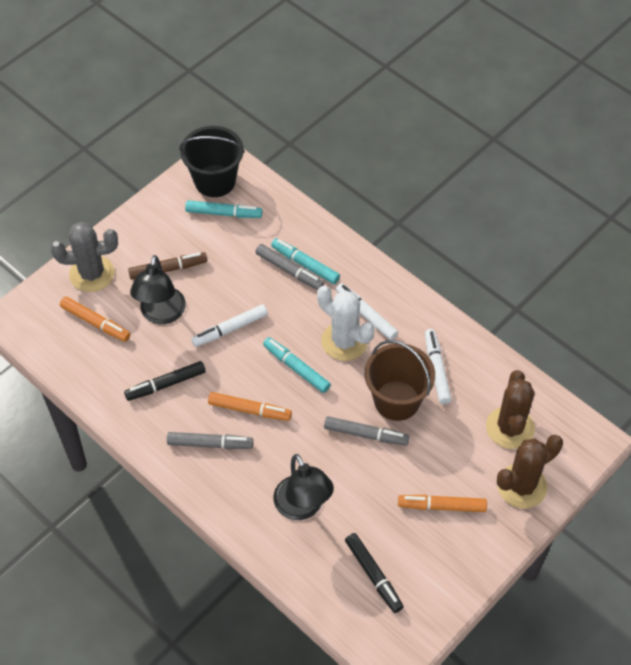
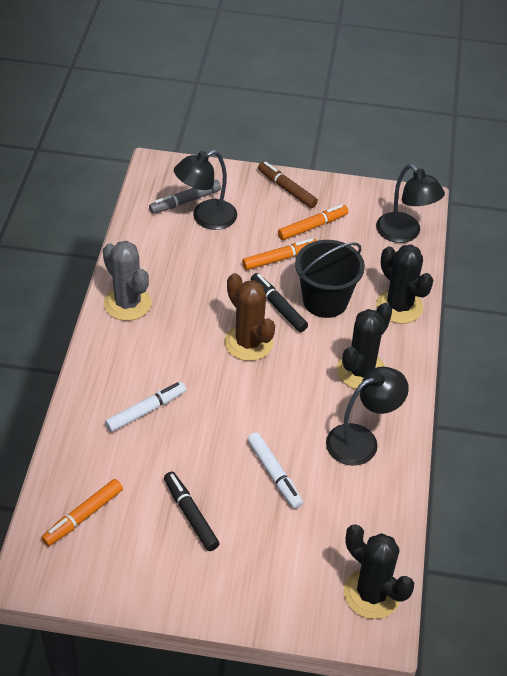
black cactus: none = 0 -> [337,303,392,389] [344,524,414,619] [376,245,433,324] = 3
black lamp: [130,255,186,324] [273,454,334,520] = 2 -> [174,150,237,230] [326,367,409,466] [376,164,445,243] = 3
brown bucket: [365,340,435,421] = 1 -> none = 0
brown cactus: [486,370,535,449] [497,435,563,509] = 2 -> [224,273,275,361] = 1
grey marker: [167,432,253,449] [255,244,324,290] [324,416,409,446] = 3 -> [149,180,221,214] = 1
turquoise marker: [185,200,262,218] [263,337,331,393] [271,238,340,284] = 3 -> none = 0
white cactus: [317,286,375,361] = 1 -> none = 0
white marker: [191,304,268,347] [336,283,398,340] [425,329,452,404] = 3 -> [105,382,186,432] [247,432,303,509] = 2

